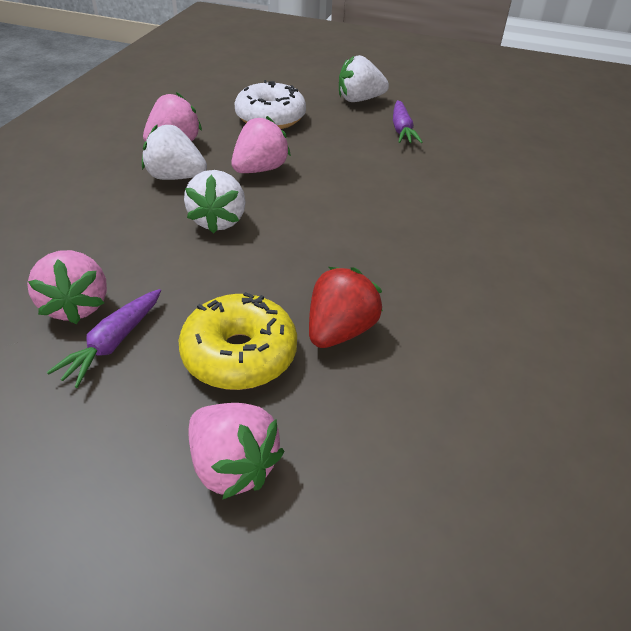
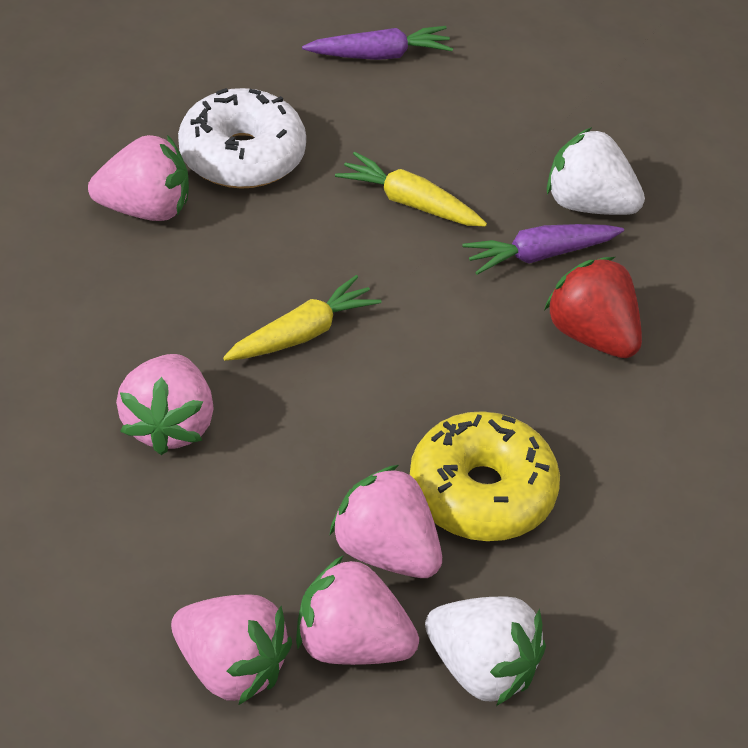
pink strawberry: [27,250,107,324] [143,92,202,141] [189,403,284,500] [231,116,291,173] = 4 -> [88,135,189,221] [116,354,214,455] [171,594,292,705] [296,555,419,665] [329,465,442,578] = 5
white strawberry: [142,125,207,180] [184,170,246,234] [339,55,389,102] = 3 -> [425,597,546,706] [547,127,645,215] = 2
yellow carrot: none = 0 -> [223,275,382,361] [335,152,487,226] = 2

